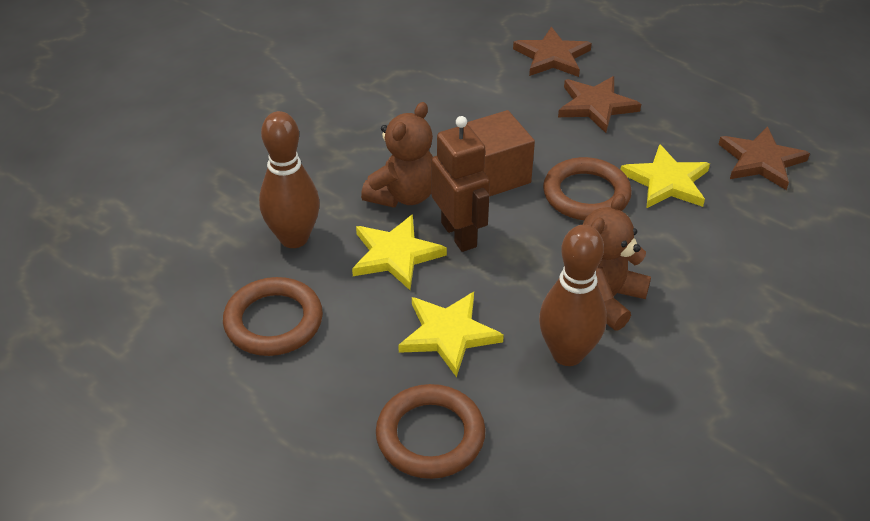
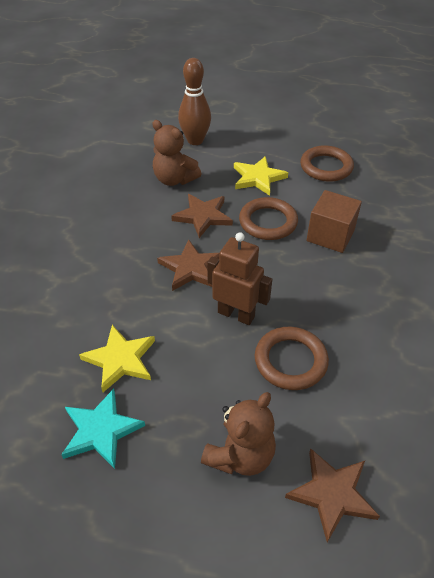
brown bowling pin: [259,111,320,248] [539,225,607,366] = 2 -> [178,58,211,145] = 1
turquoise star: none = 0 -> [61,388,145,469] = 1
yellow star: [352,214,447,290] [398,292,504,377] [621,144,710,209] = 3 -> [79,325,155,392] [234,156,288,196] = 2

